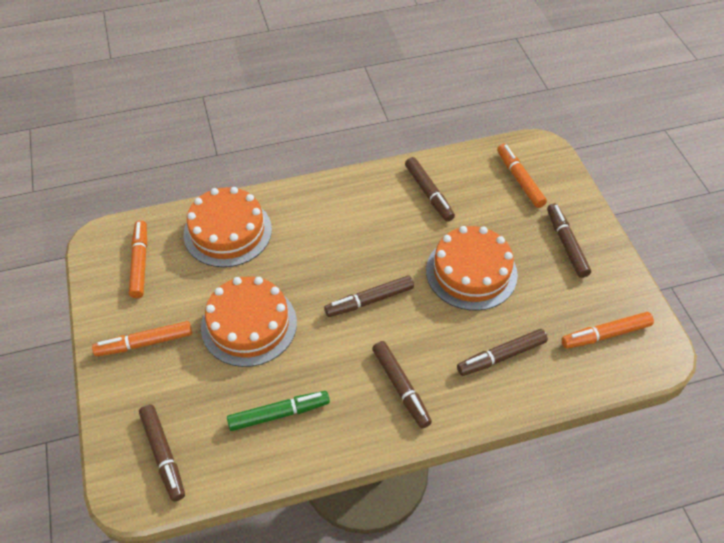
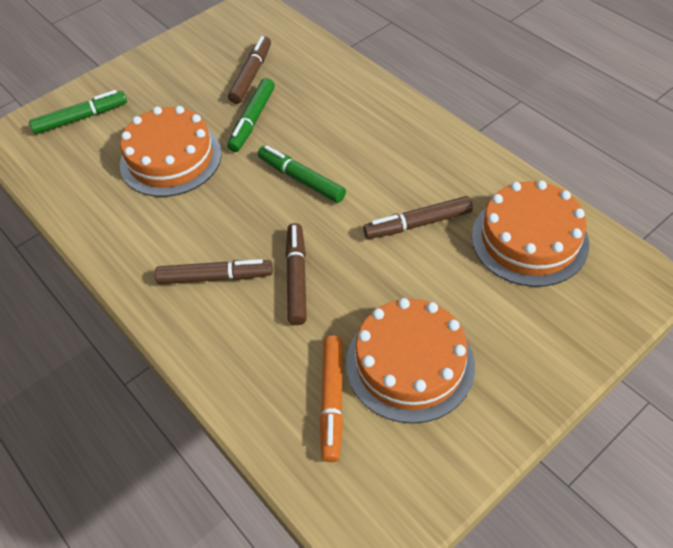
brown marker: [139,404,185,502] [324,275,414,317] [372,341,432,428] [405,157,455,222] [457,329,548,376] [547,203,591,278] = 6 -> [155,259,273,284] [228,36,271,104] [285,223,307,325] [363,196,473,239] = 4
green marker: [227,391,330,431] = 1 -> [29,90,127,134] [227,78,275,152] [258,145,346,203] = 3
orange marker: [92,321,192,357] [129,220,147,298] [497,144,547,208] [561,312,654,349] = 4 -> [320,335,343,462] = 1

